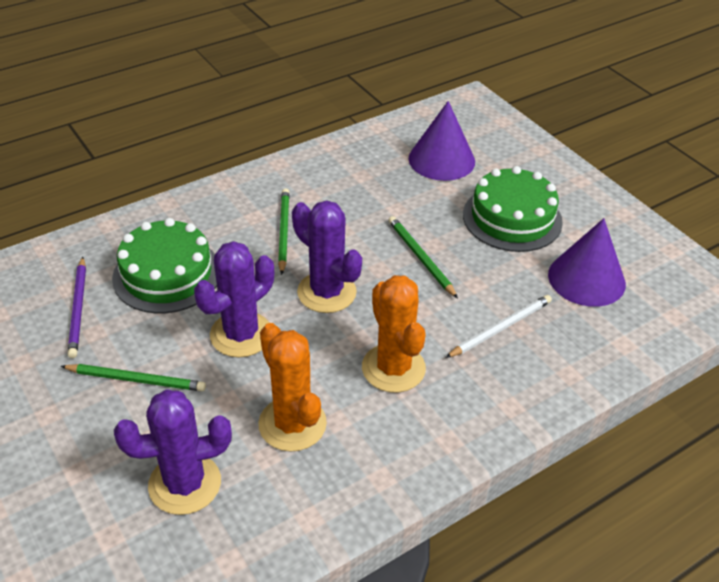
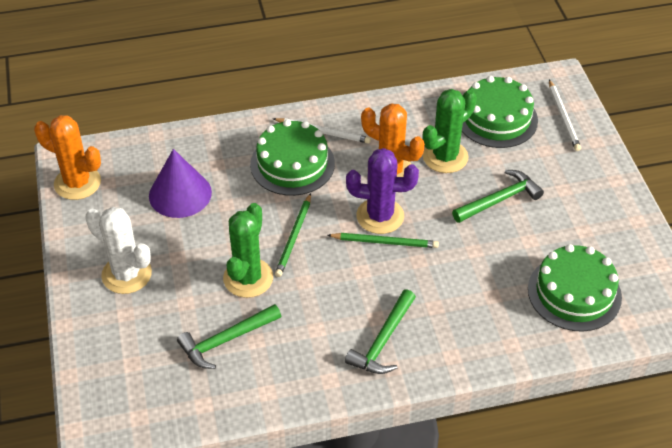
green cactus: none = 0 -> [223,203,273,298] [423,89,477,173] = 2
green cake: [112,218,217,313] [463,166,563,252] = 2 -> [250,119,335,196] [462,76,538,148] [528,244,622,331] = 3
green hammer: none = 0 -> [177,304,281,369] [345,289,416,374] [452,170,544,223] = 3
green pencil: [61,364,206,391] [278,188,290,275] [388,216,458,298] = 3 -> [275,193,311,277] [327,233,439,248] = 2
purple cactus: [114,389,232,515] [194,241,274,357] [292,200,362,313] = 3 -> [346,148,419,234] = 1
purple cone: [408,101,475,181] [548,218,626,307] = 2 -> [149,149,212,218] = 1
purple pencil: [68,257,86,358] = 1 -> none = 0
white cactus: none = 0 -> [85,207,152,294] = 1
white pencil: [446,295,552,358] = 1 -> [273,118,371,144] [549,80,581,151] = 2

